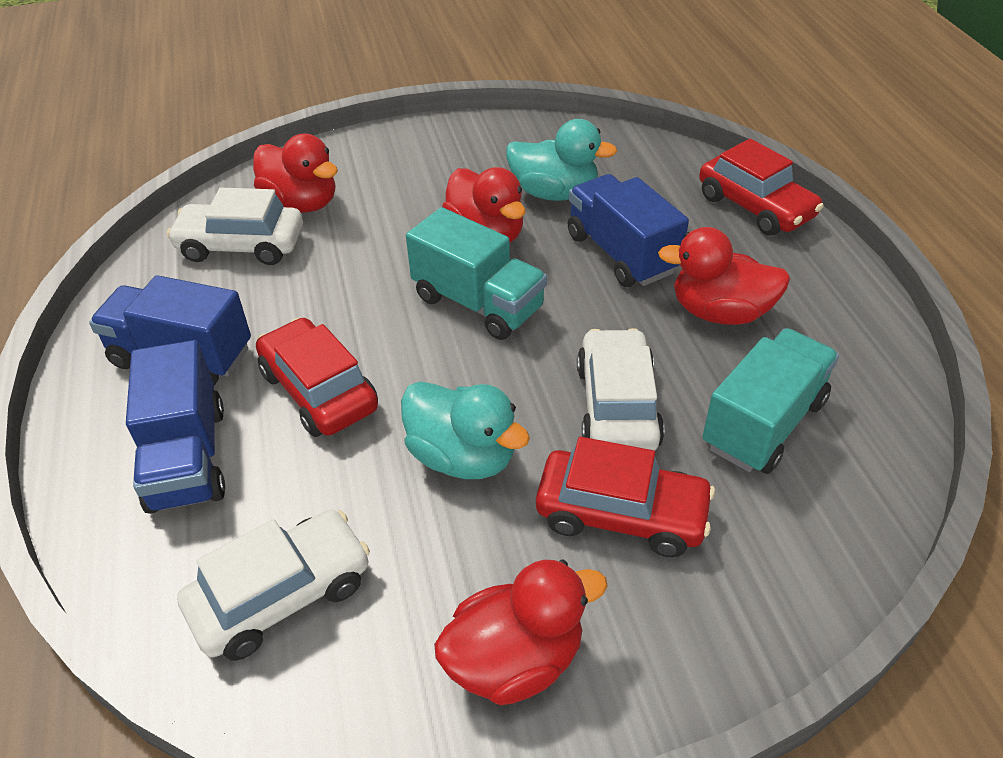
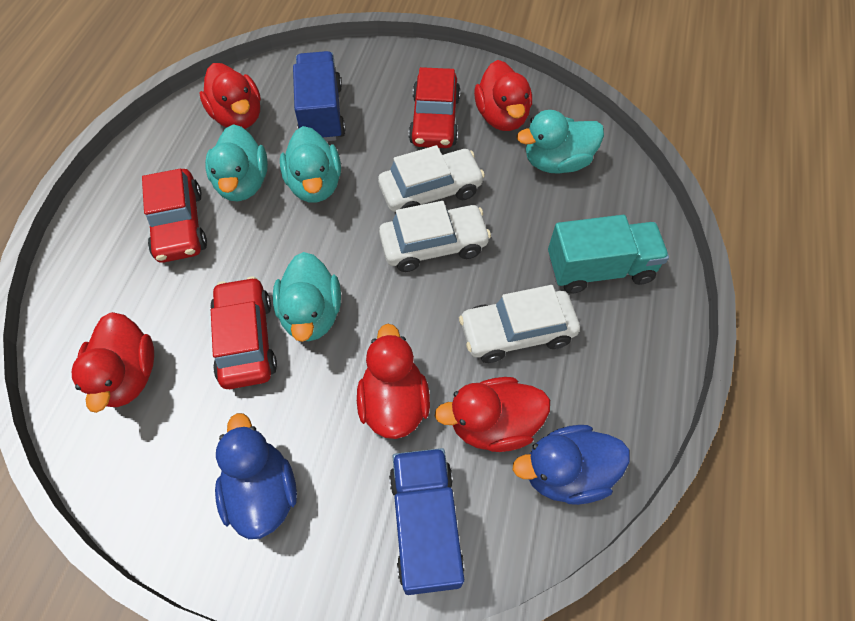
blue duck: none = 0 -> [215,413,297,539] [512,425,630,505] = 2
blue truck: [89,275,251,385] [126,340,225,514] [568,174,689,287] = 3 -> [293,51,346,141] [389,448,465,595] = 2
red duck: [253,133,338,212] [434,560,608,705] [442,167,526,242] [658,227,790,325] = 4 -> [72,312,154,413] [200,63,261,129] [357,324,430,439] [435,377,550,452] [474,60,532,131] = 5
turquoise duck: [401,381,530,479] [506,119,617,201] = 2 -> [205,124,268,201] [273,252,341,342] [280,126,341,202] [517,110,604,174] = 4
turquoise truck: [406,207,547,340] [702,328,839,474] = 2 -> [548,215,669,294] = 1

